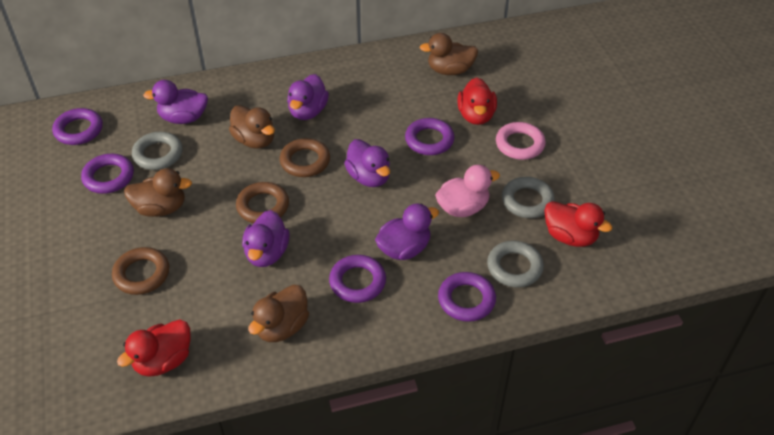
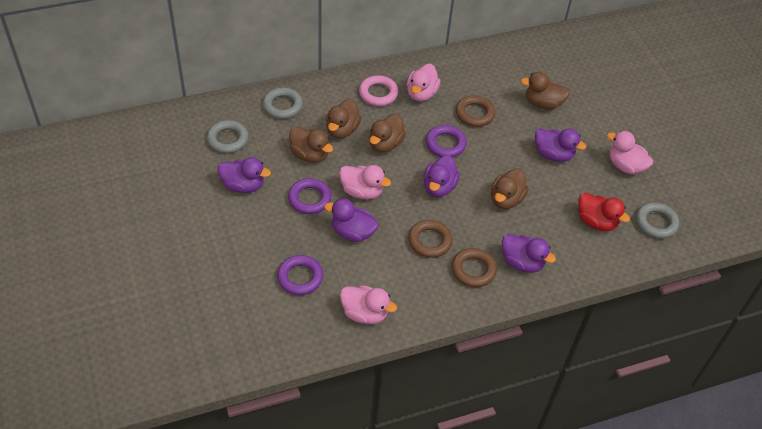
brown duck: [124,168,192,217] [229,105,275,149] [248,284,309,342] [420,33,478,75] = 4 -> [289,126,333,163] [326,99,362,139] [369,114,406,152] [491,168,529,209] [521,72,570,109] = 5
pink duck: [435,165,500,217] = 1 -> [339,165,391,200] [340,285,397,324] [407,64,441,101] [607,131,653,174] = 4
purple ring: [52,108,103,145] [81,154,134,194] [329,255,386,303] [405,118,455,155] [438,272,496,322] = 5 -> [277,255,323,295] [288,178,332,214] [426,125,467,157] = 3
red duck: [117,319,191,377] [457,78,497,125] [544,201,612,247] = 3 -> [578,193,630,231] = 1

